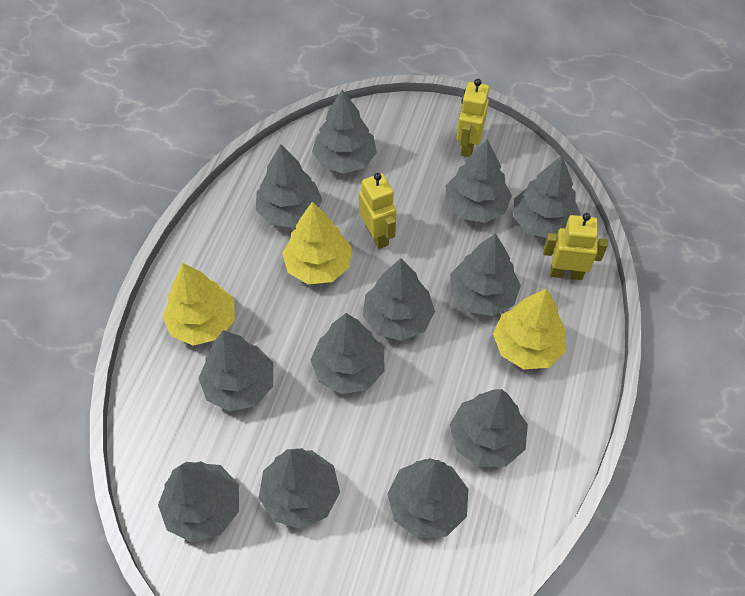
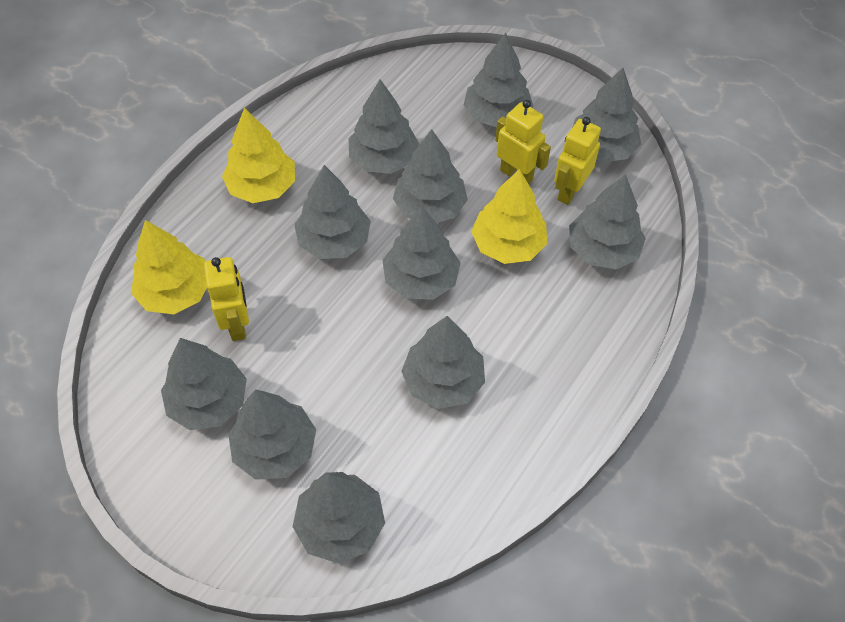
grey tree: [158,461,239,543] [199,330,273,412] [256,144,322,228] [259,448,340,529] [311,313,384,394] [312,90,377,174] [363,258,435,341] [388,458,468,538] [446,139,512,223] [450,233,521,316] [450,389,528,467] [513,156,581,238] = 12 -> [161,338,247,430] [228,389,316,480] [292,472,385,564] [294,165,371,259] [349,79,419,174] [382,206,461,300] [393,129,468,223] [401,316,485,409] [464,33,533,127] [569,174,646,269] [572,68,641,162] = 11

